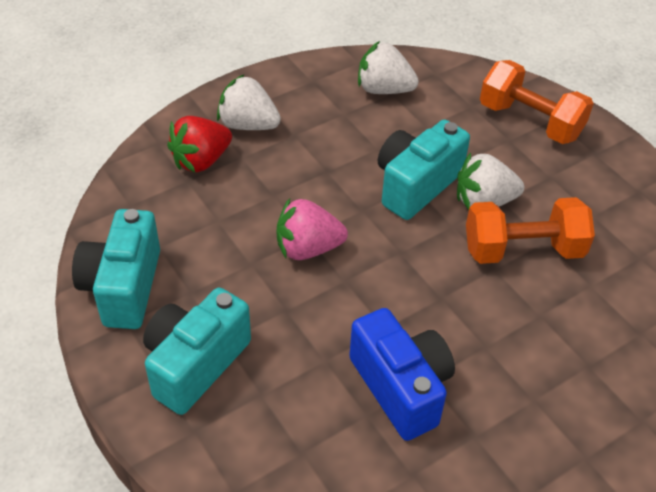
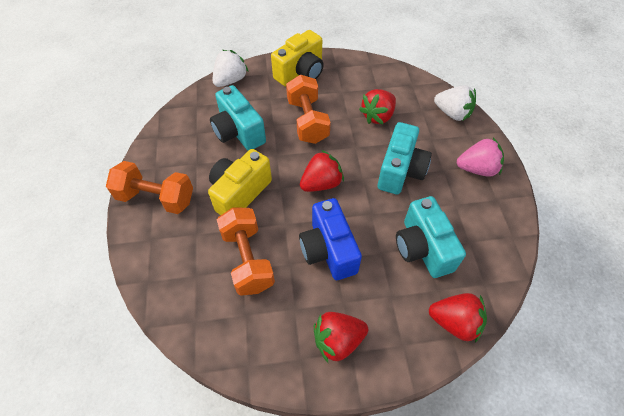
orange dumbbell: [466,197,595,264] [480,60,594,144] = 2 -> [106,161,193,214] [217,207,275,296] [286,75,331,144] = 3
red strawberry: [167,116,232,172] = 1 -> [300,150,344,192] [314,312,368,363] [359,89,396,124] [429,293,487,343] = 4
white strawberry: [217,74,281,130] [358,41,419,94] [457,153,524,210] = 3 -> [212,50,248,87] [434,85,476,121] = 2
yellow camera: none = 0 -> [208,149,272,215] [271,30,324,86] = 2

